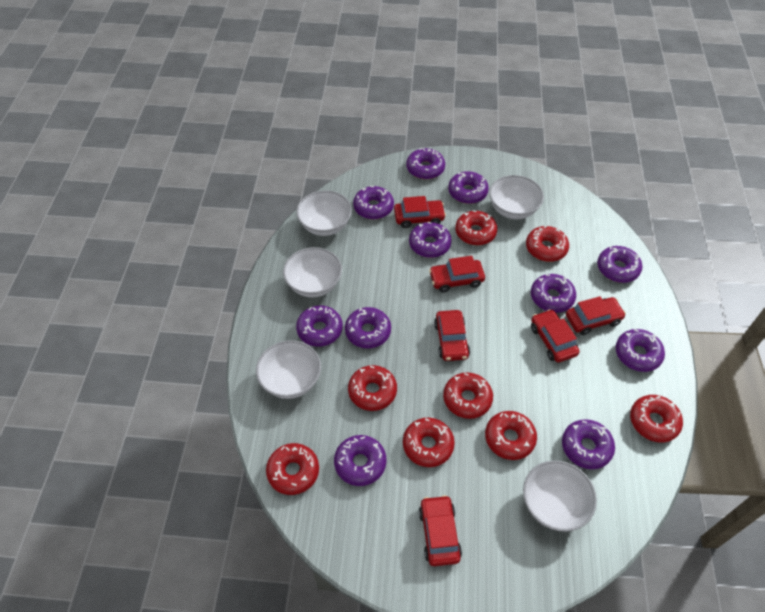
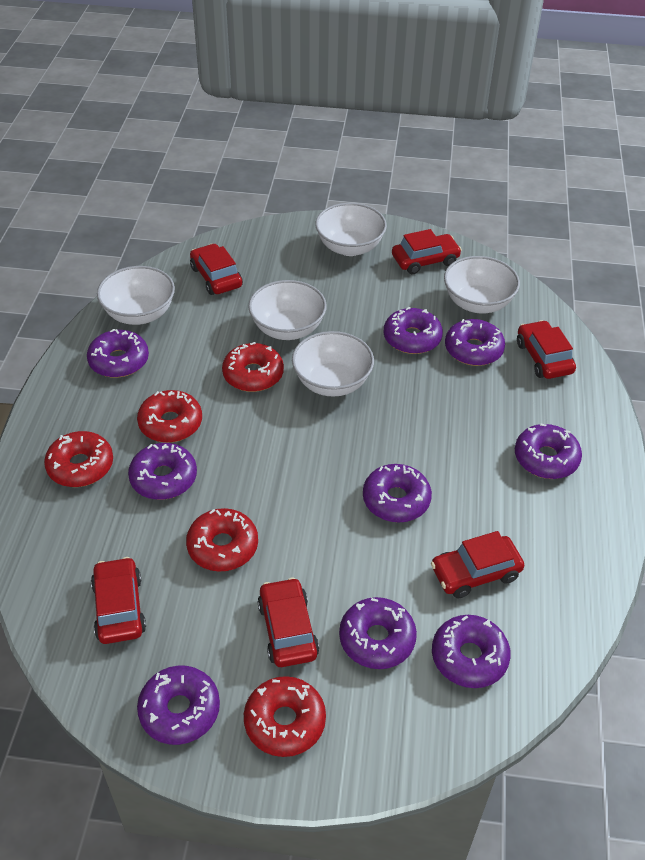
purple donut: [296,305,343,347] [334,435,386,486] [345,307,391,348] [353,186,394,219] [406,148,445,179] [409,222,452,258] [448,171,489,204] [531,274,576,313] [562,419,615,469] [597,246,642,283] [615,329,665,372] = 11 -> [87,329,149,378] [128,443,197,500] [137,666,220,745] [339,597,417,669] [363,464,432,523] [384,307,443,354] [432,615,511,688] [445,319,505,366] [515,423,582,479] = 9
red donut: [266,443,319,495] [348,365,397,411] [403,418,455,467] [443,372,493,419] [455,210,497,245] [485,411,537,460] [526,226,569,262] [630,395,683,443] = 8 -> [44,431,113,487] [137,390,202,443] [186,508,258,572] [222,342,284,392] [244,676,326,757] = 5

